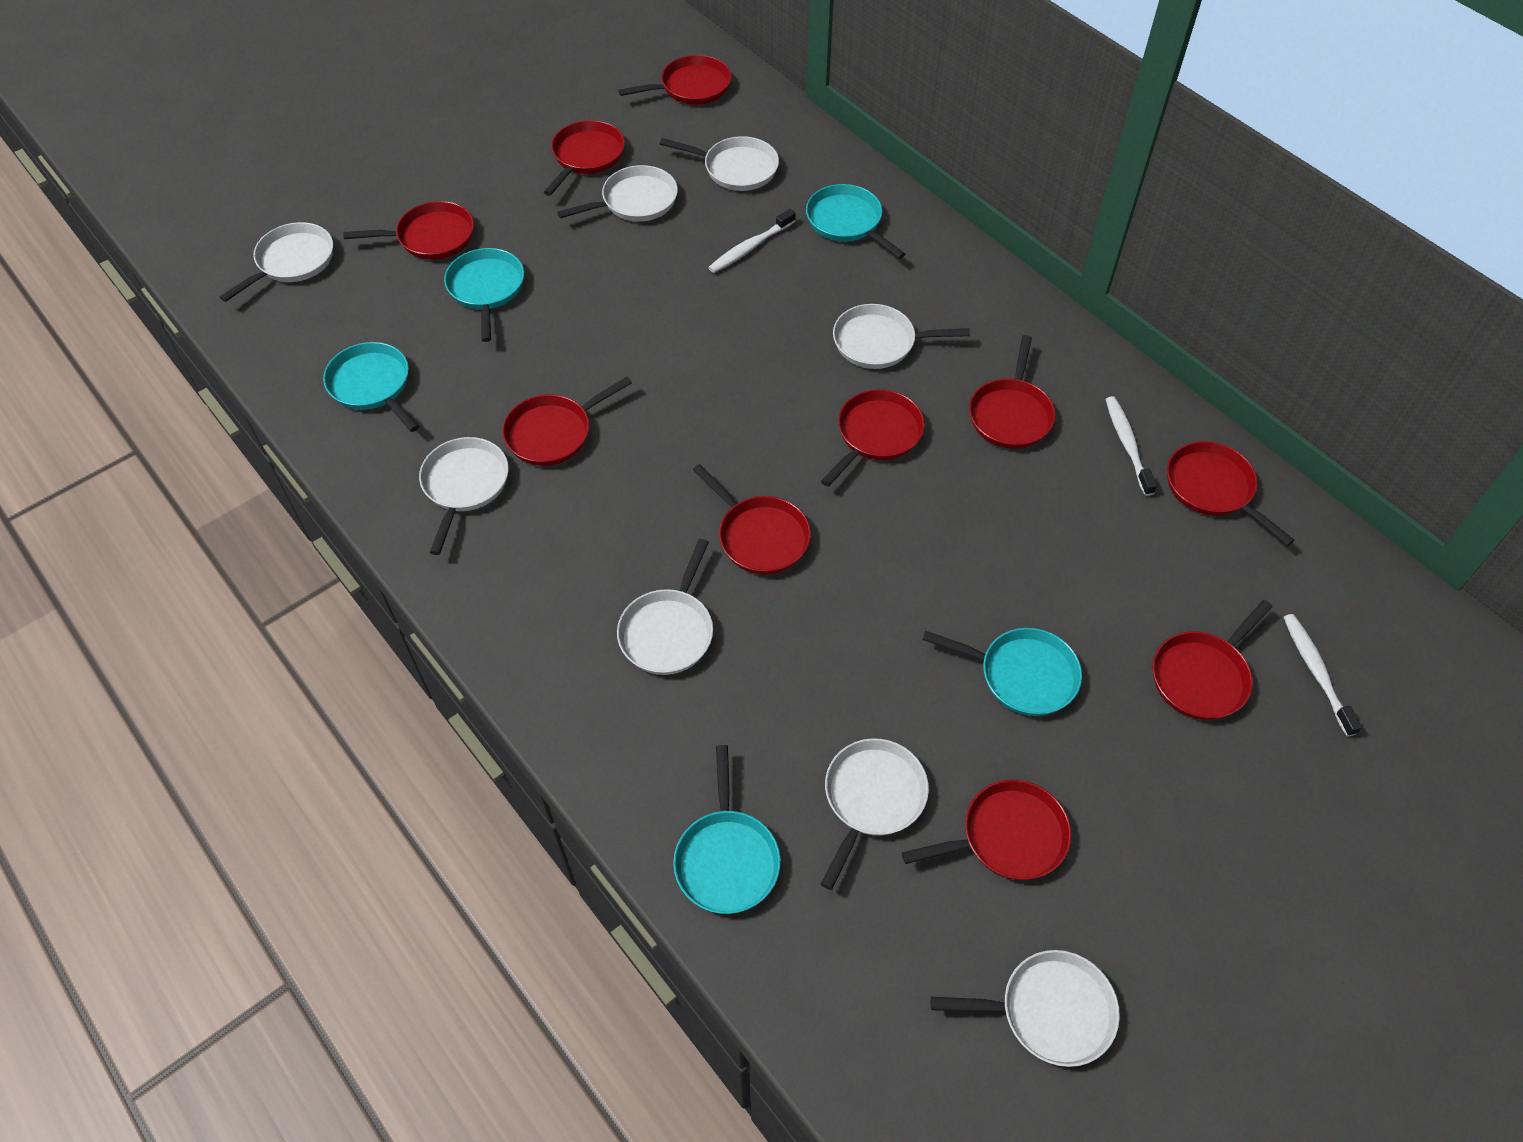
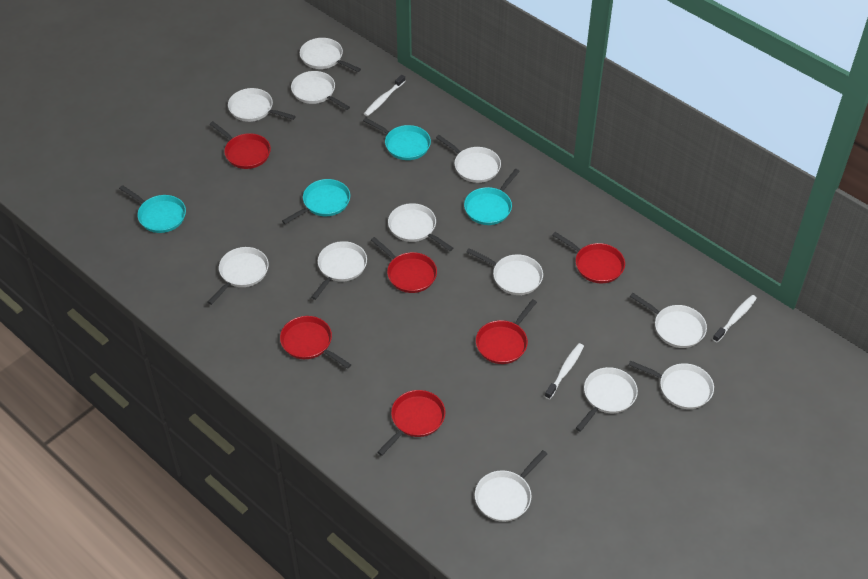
red pan: [343,201,474,260] [502,377,632,466] [543,120,625,196] [618,55,732,105] [693,464,811,575] [821,389,925,487] [902,780,1071,880] [969,335,1055,449] [1153,600,1273,720] [1167,441,1295,546] = 10 -> [210,121,271,169] [280,316,351,369] [371,237,437,293] [377,390,445,456] [476,299,537,364] [552,232,625,283] = 6
turquoise pan: [323,342,419,432] [444,248,524,342] [673,745,781,914] [806,184,905,259] [922,628,1082,716] = 5 -> [119,185,186,233] [282,179,350,224] [363,118,431,160] [464,169,520,225] = 4
white pan: [220,222,333,302] [419,437,509,555] [557,165,678,222] [617,539,713,675] [660,136,779,191] [821,738,929,890] [833,304,970,369] [931,950,1120,1067] = 8 -> [208,247,269,305] [228,88,296,122] [291,71,350,110] [300,38,361,72] [311,241,367,300] [388,203,453,251] [436,135,501,183] [467,248,543,295] [475,450,547,522] [576,367,638,432] [628,360,714,409] [630,293,707,348] = 12

